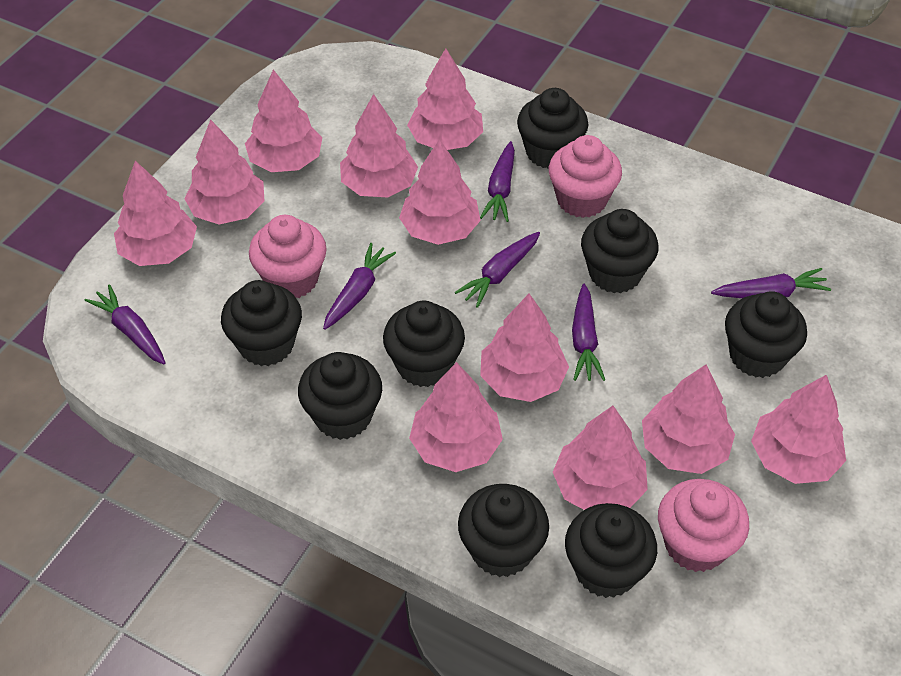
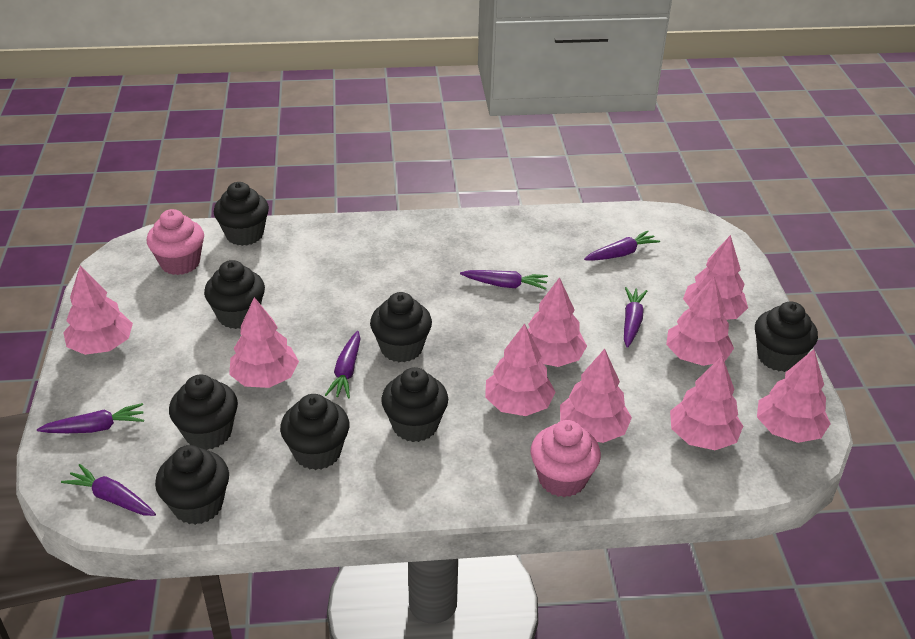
pink cupcake: [249,215,327,298] [549,135,622,218] [658,479,749,572] = 3 -> [146,209,204,275] [531,420,601,497] = 2
pink tree: [114,161,197,266] [184,119,265,225] [245,70,322,172] [340,94,418,198] [399,139,481,245] [407,48,483,150] [409,362,503,472] [480,293,569,402] [553,406,648,510] [642,364,735,474] [751,375,846,484] = 11 -> [63,265,133,355] [229,297,299,388] [485,323,555,416] [528,277,587,367] [560,349,632,443] [666,277,734,366] [670,356,743,450] [683,235,748,320] [757,349,831,443] = 9

